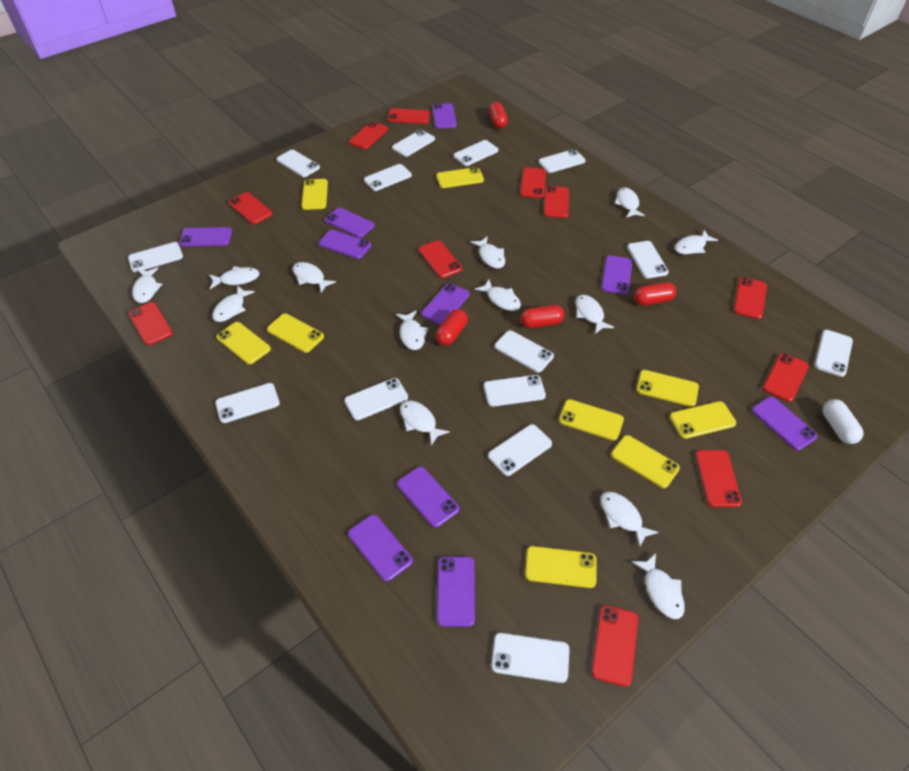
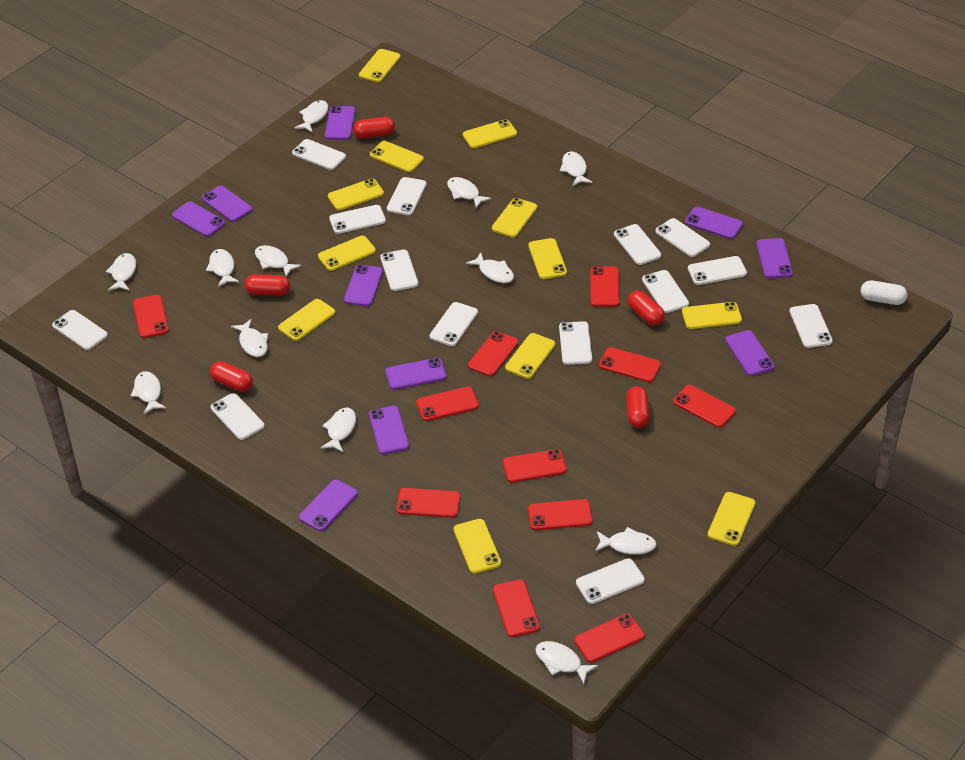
red capsule: [435,309,468,346] [488,102,508,128] [520,305,565,328] [634,282,676,306] = 4 -> [210,361,253,392] [245,274,290,295] [353,117,395,138] [626,386,650,428] [628,291,665,325] = 5
white fish: [132,267,163,303] [209,266,259,289] [212,285,255,322] [293,262,336,293] [396,311,428,350] [400,401,450,445] [470,236,505,269] [475,280,521,311] [575,295,614,334] [600,492,658,548] [615,188,645,218] [632,553,685,619] [675,230,718,254] = 13 -> [106,253,136,291] [131,371,166,414] [206,249,239,287] [231,319,268,357] [255,245,301,277] [294,100,328,133] [321,408,356,452] [447,177,491,208] [466,252,514,283] [535,641,598,684] [560,152,592,186] [595,527,657,555] = 12
yellow phone: [216,322,271,364] [267,314,324,353] [301,179,328,210] [436,167,484,188] [525,546,597,588] [559,399,624,441] [611,435,680,488] [636,370,699,407] [670,401,736,439] = 9 -> [278,299,335,341] [318,236,376,271] [328,178,384,210] [359,49,400,82] [370,141,424,172] [454,519,501,574] [463,119,517,148] [492,198,537,238] [505,333,555,379] [528,238,567,279] [682,302,742,329] [708,492,755,546] = 12

